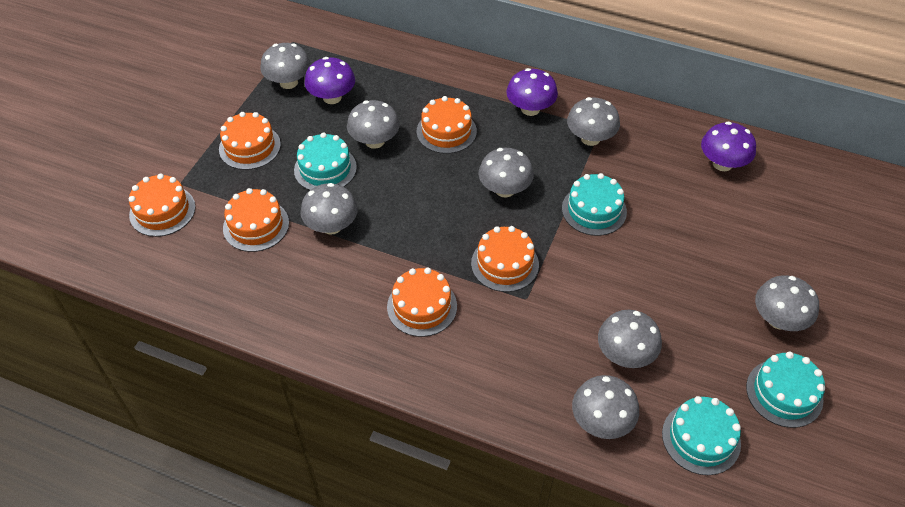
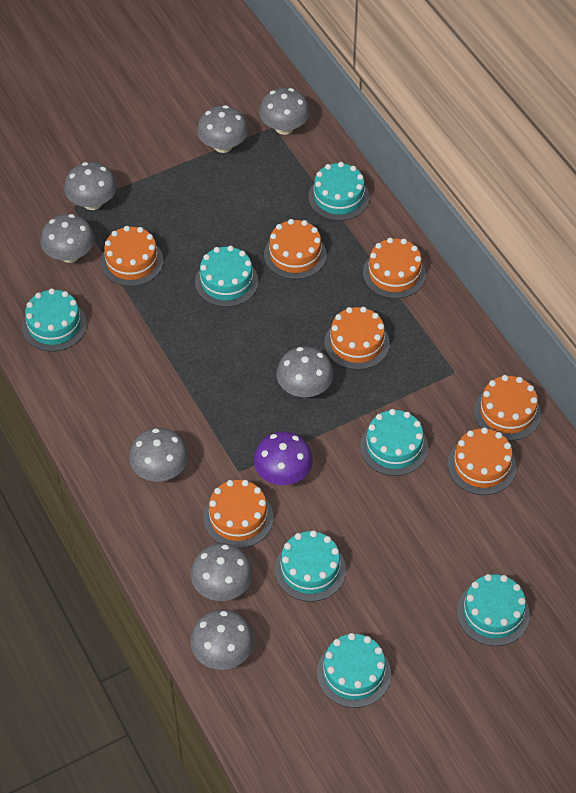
orange cake: [129,174,195,237] [219,112,281,170] [223,188,289,252] [387,267,457,337] [417,96,477,154] [471,226,539,292] = 6 -> [100,226,163,286] [203,480,273,548] [264,219,327,279] [325,307,390,370] [363,238,426,299] [448,427,516,495] [474,375,541,441] = 7
purple mushroom: [304,57,355,104] [506,68,558,116] [701,122,756,171] = 3 -> [254,431,313,485] = 1
turquoise cake: [294,132,357,190] [562,173,627,236] [662,396,741,475] [746,352,825,428] = 4 -> [22,288,87,352] [195,246,258,307] [275,530,346,602] [308,162,369,221] [317,633,391,708] [360,409,428,476] [457,574,530,646] = 7

